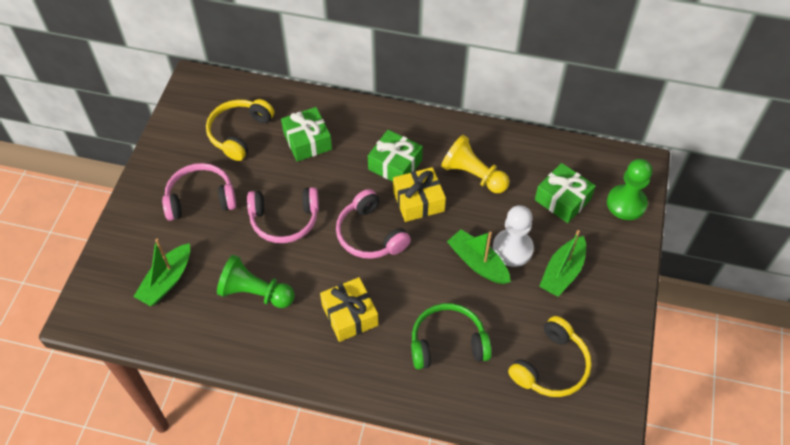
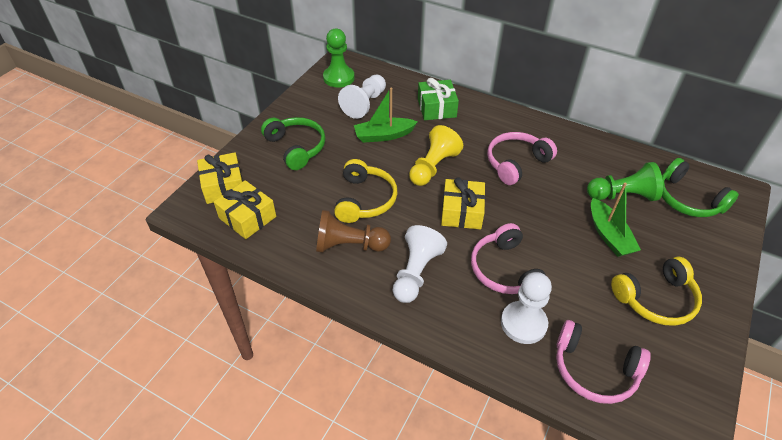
brown pawn: none = 0 -> [316,210,391,253] = 1
green boat: [133,239,190,306] [447,229,511,284] [539,230,586,297] = 3 -> [354,87,418,143] [591,182,641,257] = 2
green gift: [281,107,332,162] [368,130,423,182] [535,163,596,223] = 3 -> [418,78,459,120] = 1
green headphones: [411,303,492,369] = 1 -> [261,117,325,170] [662,158,739,217] = 2
white pawn: [492,205,534,267] = 1 -> [338,75,386,119] [393,225,447,303] [501,272,552,344] = 3
yellow gift: [320,277,378,342] [393,167,446,222] = 2 -> [197,152,243,204] [214,180,276,239] [441,177,485,229] = 3

